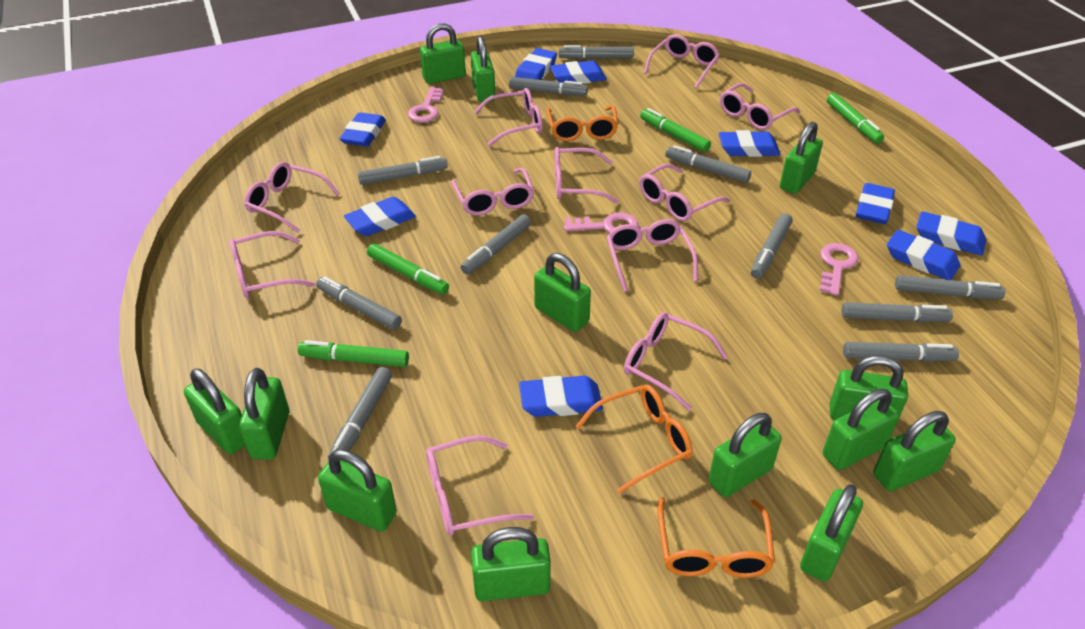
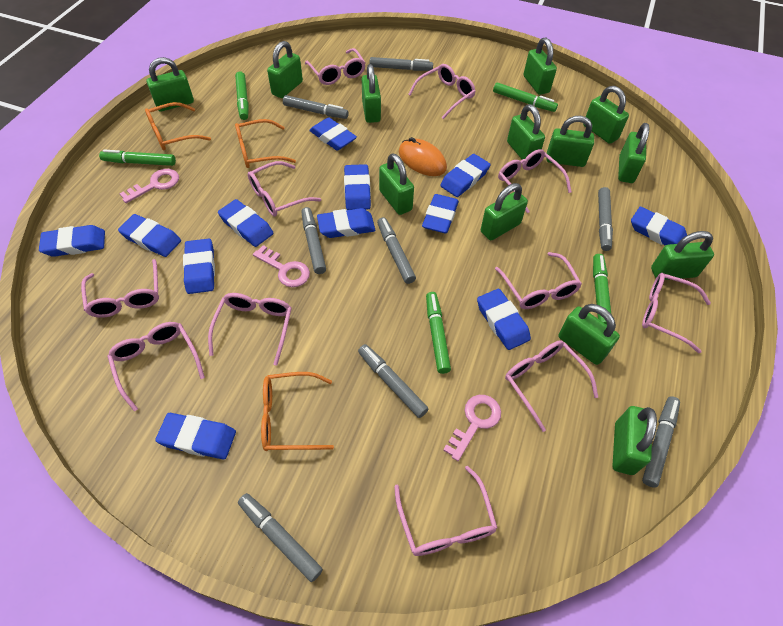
blue eraser: [340,112,386,147] [344,197,416,236] [515,48,557,80] [519,376,603,417] [550,61,607,84] [719,130,780,157] [856,183,895,224] [887,230,960,280] [916,211,986,255] = 9 -> [39,225,105,257] [118,214,181,257] [155,413,236,459] [183,239,215,294] [218,199,273,247] [309,117,357,150] [317,208,375,238] [344,164,371,210] [422,194,459,233] [440,154,491,197] [477,289,531,350] [631,207,687,246] = 12
green marker: [298,340,409,367] [367,243,449,294] [640,108,711,152] [827,93,884,144] = 4 -> [99,150,176,166] [235,71,249,120] [426,292,451,374] [493,83,558,112] [593,254,611,325] = 5
grey marker: [316,276,402,330] [328,367,392,459] [358,156,448,185] [460,214,531,274] [509,77,588,96] [559,45,634,59] [665,145,751,183] [751,213,793,279] [842,302,953,322] [843,342,959,362] [895,275,1005,299] = 11 -> [238,493,323,582] [283,95,349,119] [301,207,326,274] [358,344,428,418] [369,57,433,71] [377,217,416,284] [598,187,613,251] [642,396,680,488] = 8
orange mouse: none = 0 -> [399,137,447,176] = 1

